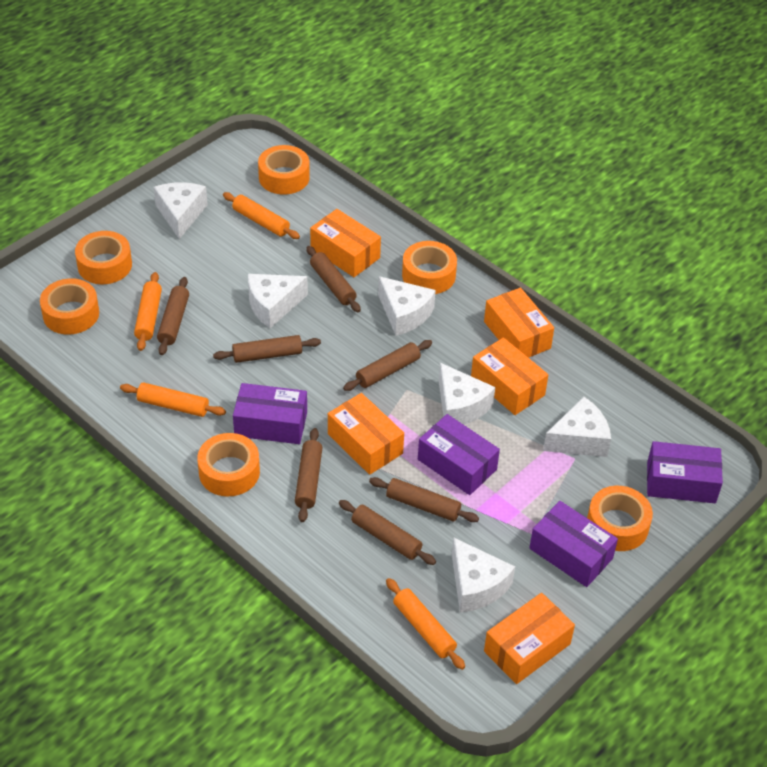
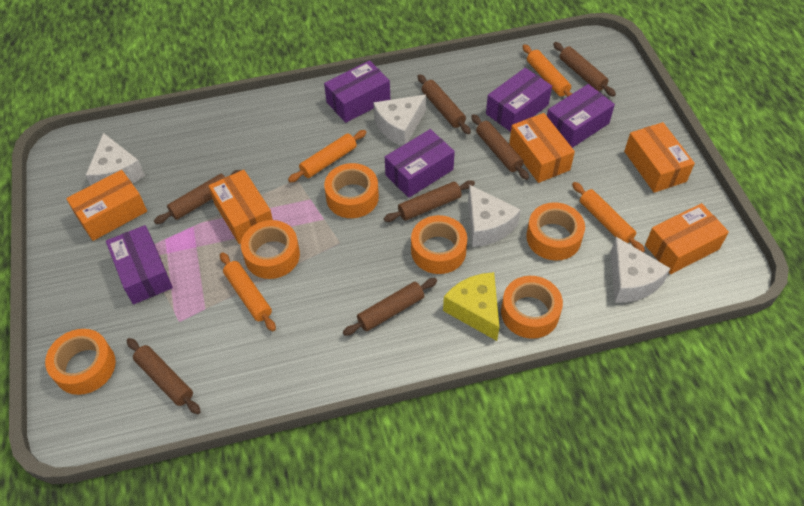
purple box: [233,383,307,444] [418,414,500,495] [529,501,618,587] [647,441,723,503] = 4 -> [106,225,173,304] [324,60,390,123] [385,129,455,198] [486,68,552,132] [547,84,615,148] = 5
white cheese: [154,182,208,239] [248,274,308,328] [378,276,436,336] [439,363,495,425] [452,537,515,613] [543,397,611,457] = 6 -> [86,133,145,185] [373,95,426,146] [468,184,521,247] [611,237,671,303] = 4
yellow cheese: none = 0 -> [443,272,499,341] = 1

